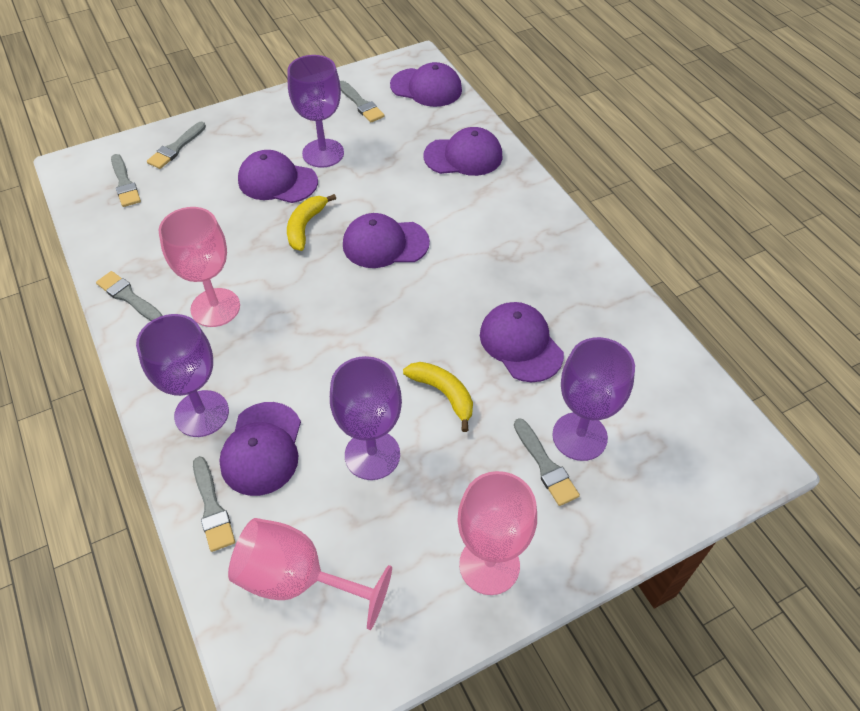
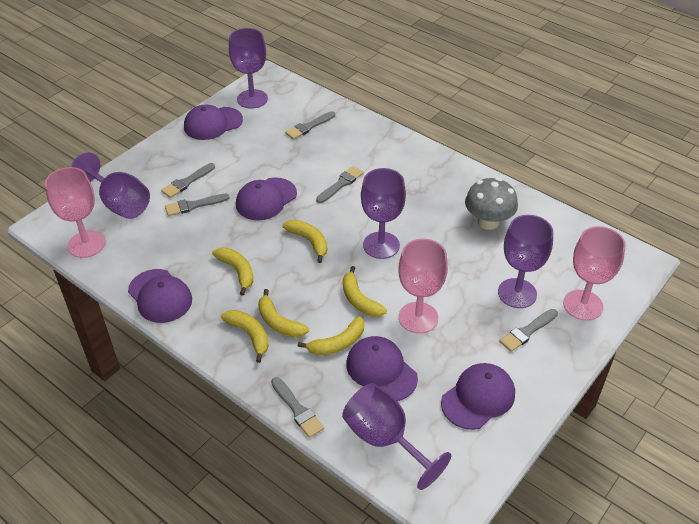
grey mushroom: none = 0 -> [465,177,518,230] = 1
purple cap: [219,402,301,496] [238,150,318,203] [343,213,430,268] [390,62,462,107] [423,127,502,176] [480,302,564,382] = 6 -> [128,269,192,323] [184,105,243,140] [236,177,297,220] [346,336,418,401] [441,363,515,430] = 5
purple goblet: [136,314,229,437] [288,55,344,168] [330,356,402,480] [552,337,635,461] = 4 -> [71,152,150,219] [229,28,268,109] [342,383,451,490] [361,168,406,259] [498,215,553,308] = 5
yellow banana: [287,194,336,251] [403,362,473,432] = 2 -> [212,247,253,295] [221,310,269,363] [258,289,309,338] [283,220,327,263] [298,316,364,355] [343,266,387,317] = 6

